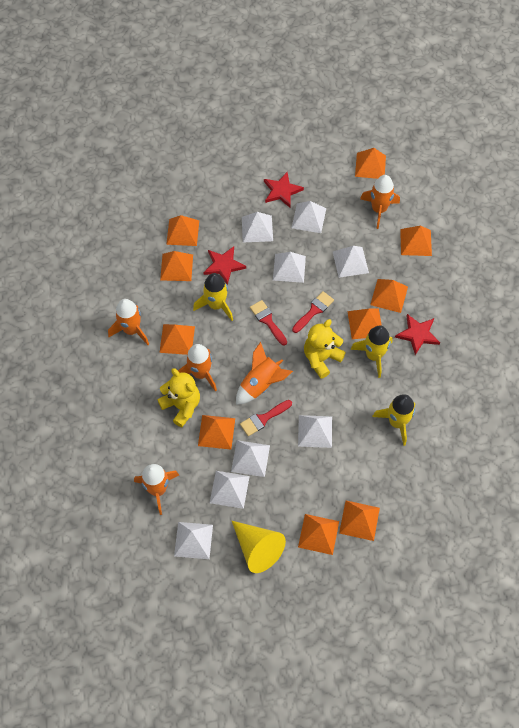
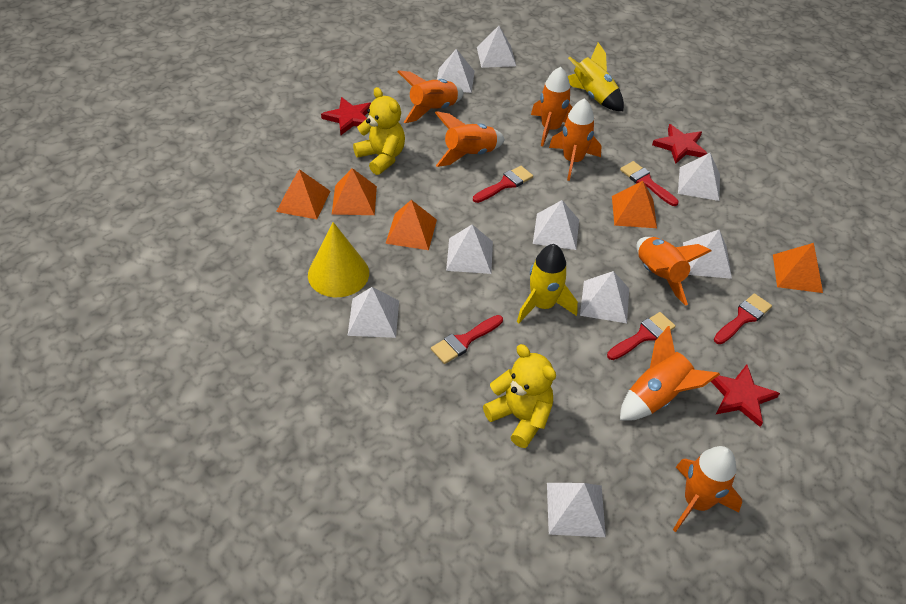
orange pyramid: [159,324,195,355] [160,251,193,281] [166,215,199,246] [198,415,235,449] [298,514,339,555] [339,501,380,541] [347,309,382,339] [355,148,386,179] [370,279,408,313] [400,226,432,256] = 10 -> [276,169,330,219] [332,168,377,215] [385,200,437,250] [612,181,657,228] [773,243,823,293] = 5
orange rocket: [108,299,149,345] [134,464,179,515] [178,344,217,392] [236,342,293,405] [360,175,400,229] = 5 -> [398,70,464,123] [435,111,505,167] [531,66,573,146] [549,98,602,181] [620,326,720,421] [636,237,711,306] [673,446,742,532] = 7
red brush: [240,400,292,436] [250,300,287,346] [292,291,334,333] = 3 -> [431,315,503,364] [473,166,533,203] [607,312,676,360] [620,161,679,206] [714,293,772,344] = 5
white pyramid: [174,522,213,559] [210,471,250,509] [231,440,270,477] [242,212,273,242] [273,252,306,283] [292,201,326,233] [298,415,332,448] [332,246,369,278] = 8 -> [348,287,399,338] [437,49,475,93] [446,224,493,274] [477,26,516,68] [533,200,579,250] [547,483,606,537] [580,271,629,323] [678,153,720,201] [683,229,732,279] = 9
yellow rocket: [193,273,233,321] [350,325,393,378] [372,394,416,446] = 3 -> [517,244,578,324] [568,42,624,111] = 2

